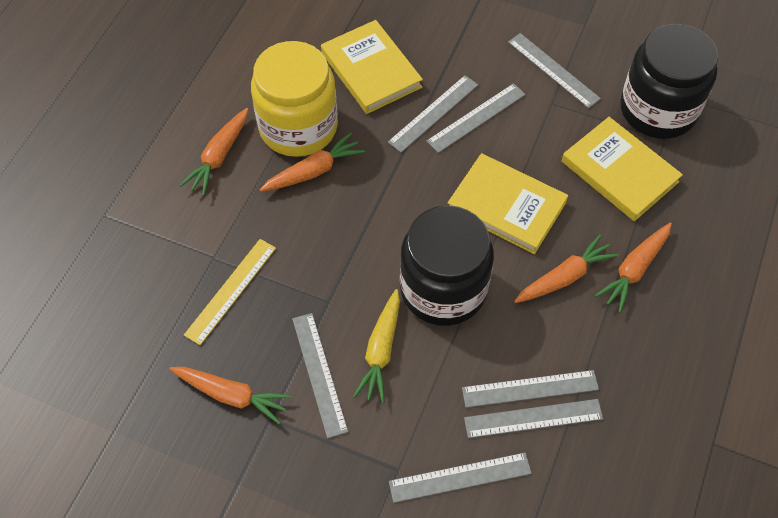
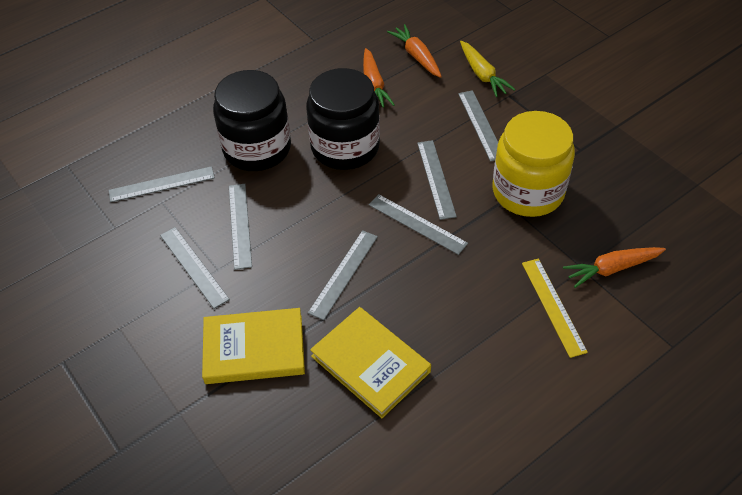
orange carrot: [170,367,292,424] [180,108,248,196] [259,133,365,192] [514,234,619,303] [595,223,672,313] = 5 -> [363,48,395,108] [387,24,442,78] [563,247,666,288] = 3
yellow book: [321,20,423,114] [448,153,568,254] [562,117,683,221] = 3 -> [202,308,305,384] [310,307,431,418] = 2

